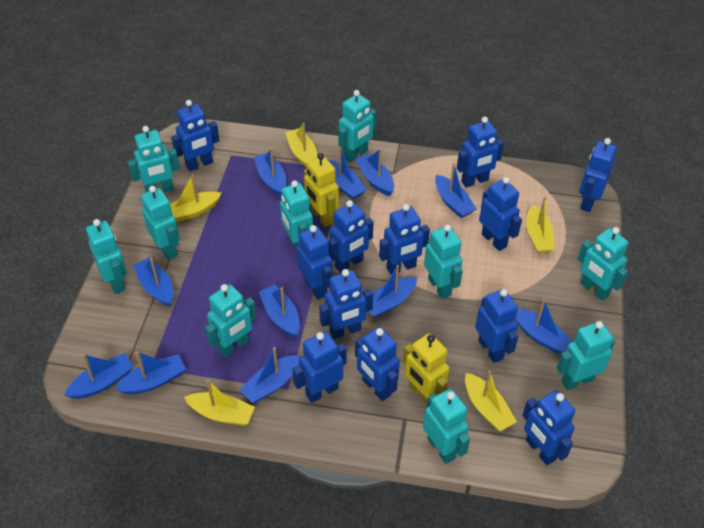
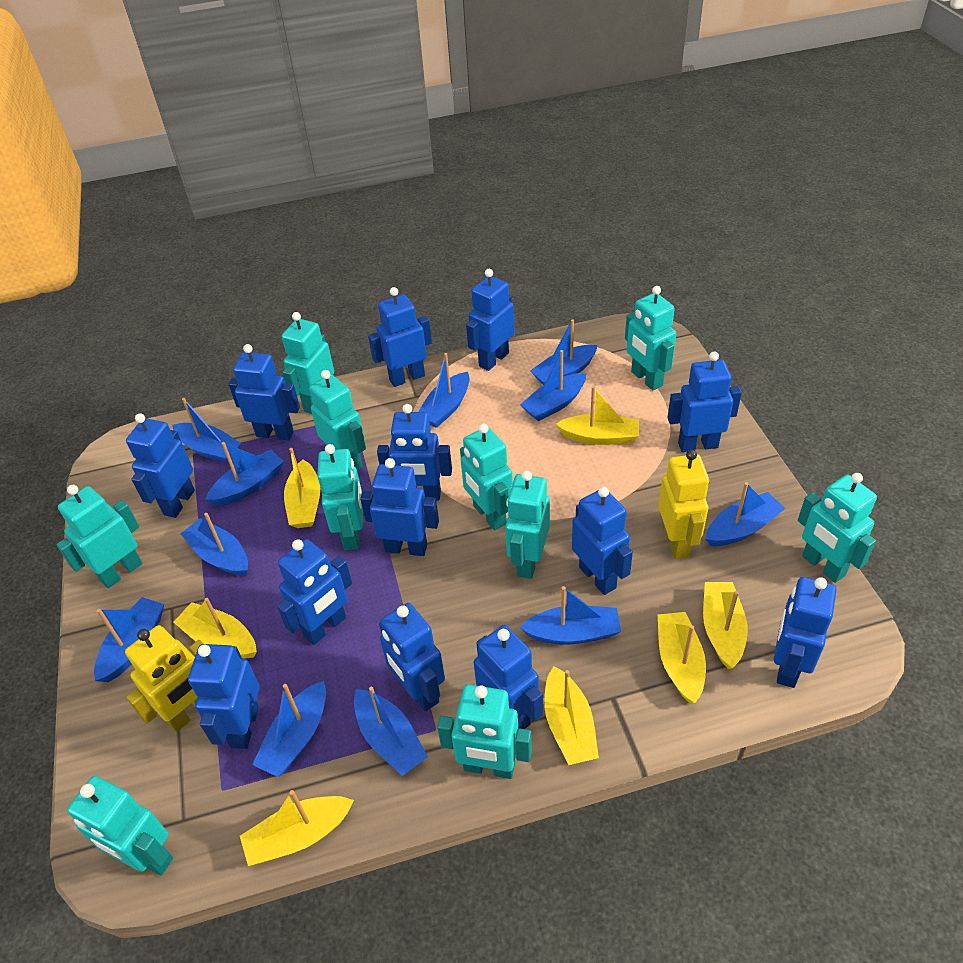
blue robot: [171,100,220,171] [292,331,347,403] [296,225,333,300] [319,269,373,339] [328,200,373,273] [355,327,400,401] [379,204,430,275] [457,117,504,188] [475,289,519,363] [479,177,522,251] [522,390,575,465] [579,138,617,212] = 12 -> [126,413,195,518] [188,644,260,749] [229,344,300,441] [277,539,352,645] [360,458,439,556] [368,287,432,387] [377,404,452,500] [379,603,445,711] [466,269,515,371] [474,625,543,729] [572,486,633,595] [667,352,742,452] [774,577,836,688] = 13
yellow boat: [171,174,222,223] [184,380,255,426] [285,122,317,167] [465,370,517,431] [526,196,555,254] = 5 -> [173,598,257,658] [240,790,354,866] [284,448,320,528] [544,666,599,765] [556,386,639,445] [658,612,706,704] [703,582,748,669] = 7

